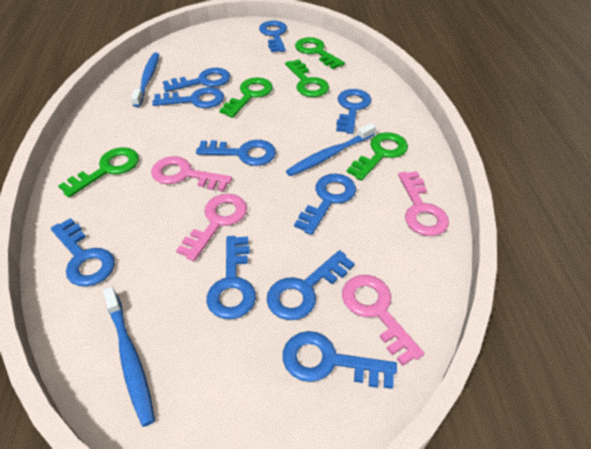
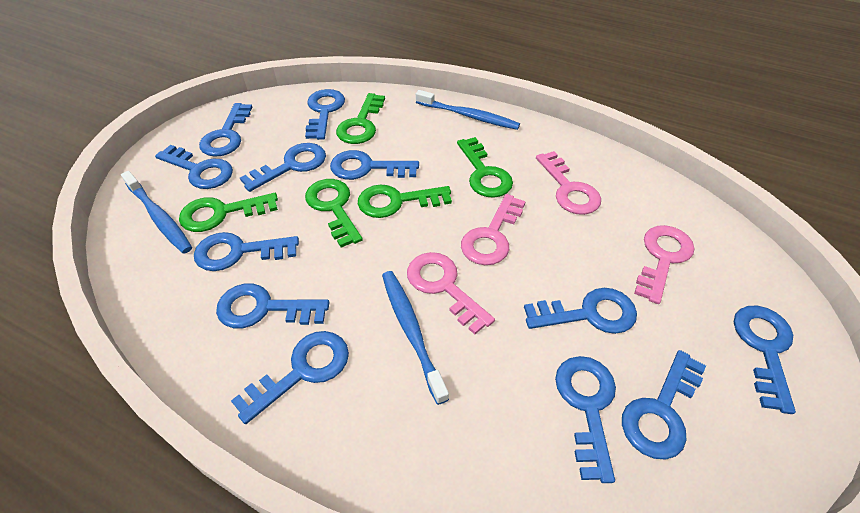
blue key: [51,218,115,287] [152,87,224,108] [163,68,230,92] [196,140,276,166] [206,236,256,319] [259,21,287,52] [267,250,355,320] [283,331,397,389] [294,174,356,235] [336,89,371,134] = 10 -> [155,145,233,189] [194,232,299,271] [199,103,253,157] [216,283,330,328] [231,331,349,424] [240,143,326,192] [305,89,345,140] [330,150,419,180] [524,288,637,334] [555,356,616,483] [622,350,706,460] [734,306,796,414] = 12

